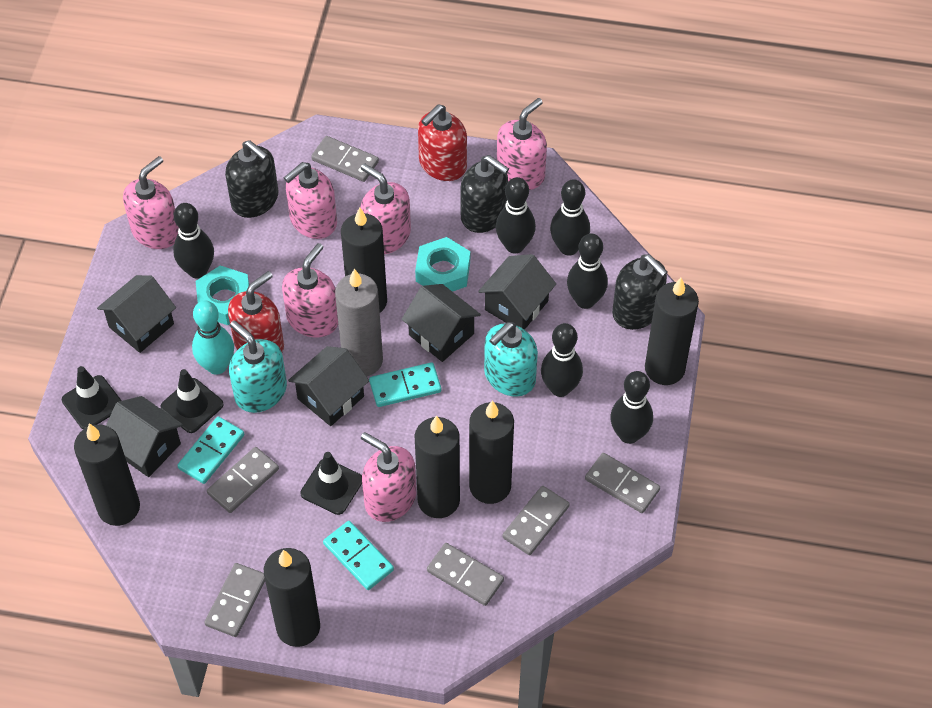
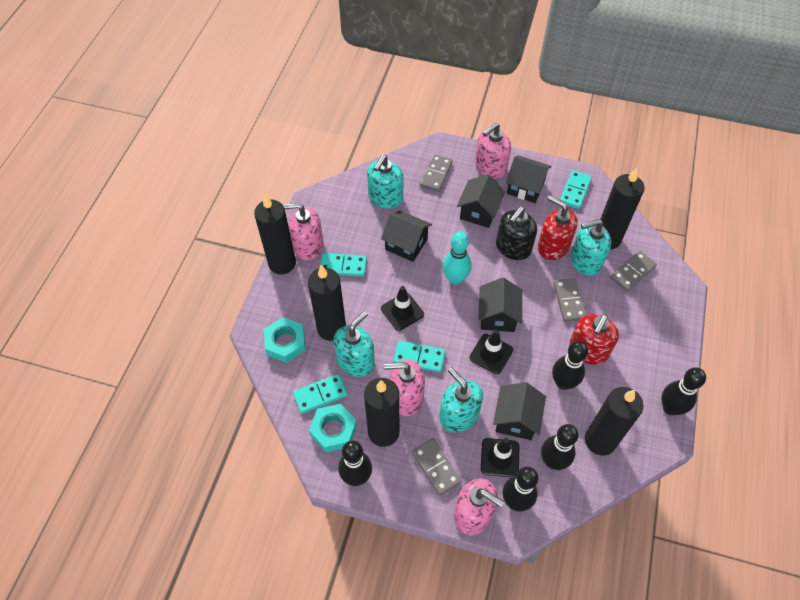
black bowling pin: [173,203,214,279] [496,177,536,253] [541,323,583,397] [550,179,590,256] [567,234,608,309] [610,371,653,444] = 6 -> [338,440,372,486] [503,467,538,512] [541,424,579,470] [552,341,588,390] [661,367,706,415] = 5
black candle: [74,423,140,526] [264,548,320,647] [341,207,387,313] [415,415,460,518] [469,400,514,504] [645,278,699,385] = 6 -> [254,194,296,274] [308,265,346,341] [364,378,399,447] [585,387,644,455] [600,168,645,249] = 5
black soap dispenser: [225,140,278,218] [460,155,509,233] [612,254,668,330] = 3 -> [496,207,537,260] = 1
grey candle: [335,268,383,376] = 1 -> none = 0
grey domino: [204,563,265,637] [207,447,279,513] [311,136,379,182] [427,543,504,606] [502,486,570,555] [585,453,660,513] = 6 -> [412,439,461,496] [420,154,453,192] [553,278,587,322] [610,251,657,292] = 4
pink soap dispenser: [123,156,179,249] [282,243,338,337] [284,162,337,239] [360,163,411,254] [361,432,416,522] [497,98,547,190] = 6 -> [282,203,324,260] [384,359,425,416] [454,478,504,536] [475,123,511,179] = 4
turquoise domino: [177,416,245,484] [323,521,394,590] [369,362,441,407] = 3 -> [293,374,348,414] [320,253,367,277] [393,341,445,373] [560,170,592,209] = 4
turquoise soap dispenser: [229,321,287,413] [484,322,538,397] = 2 -> [334,311,375,377] [367,155,403,209] [439,367,483,432] [571,219,611,276] = 4

